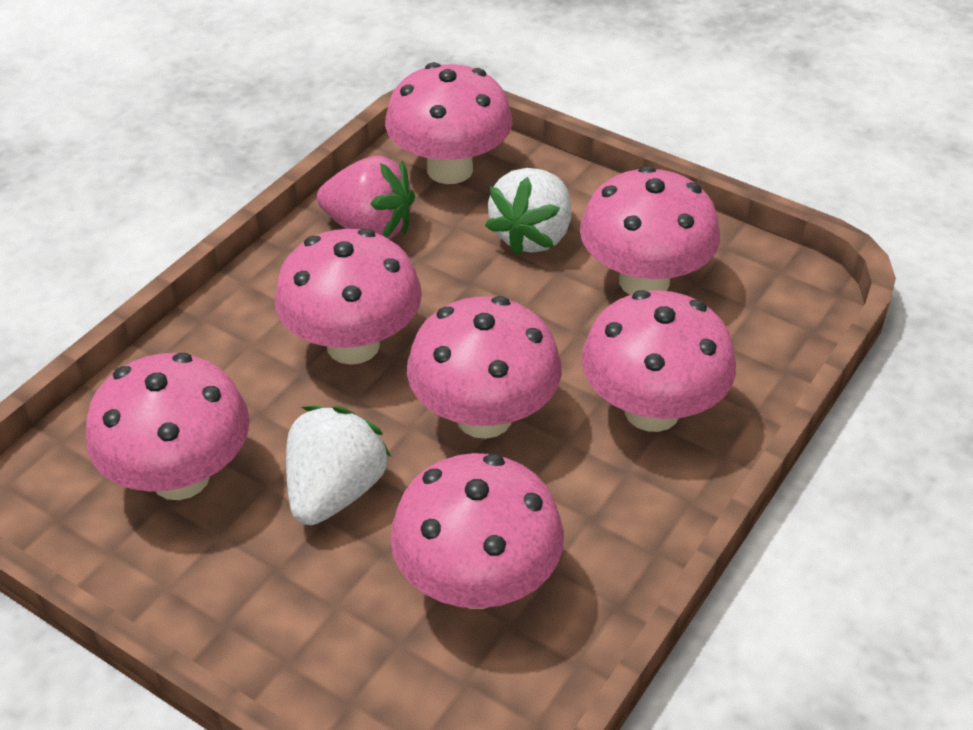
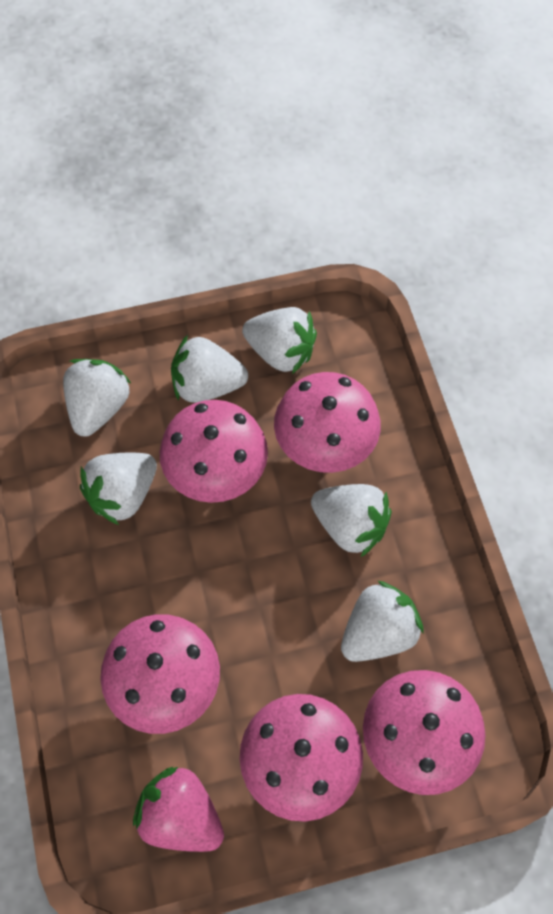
pink mushroom: [85,353,250,500] [274,229,422,365] [385,62,512,184] [390,453,564,609] [407,296,562,439] [580,166,720,295] [581,290,736,432] = 7 -> [100,614,220,734] [160,400,268,503] [240,694,363,822] [274,372,381,473] [363,670,485,795] = 5
white strawberry: [286,406,391,525] [485,168,571,256] = 2 -> [63,359,132,437] [80,453,157,525] [171,335,248,403] [242,307,317,374] [311,484,392,558] [341,581,424,662] = 6

